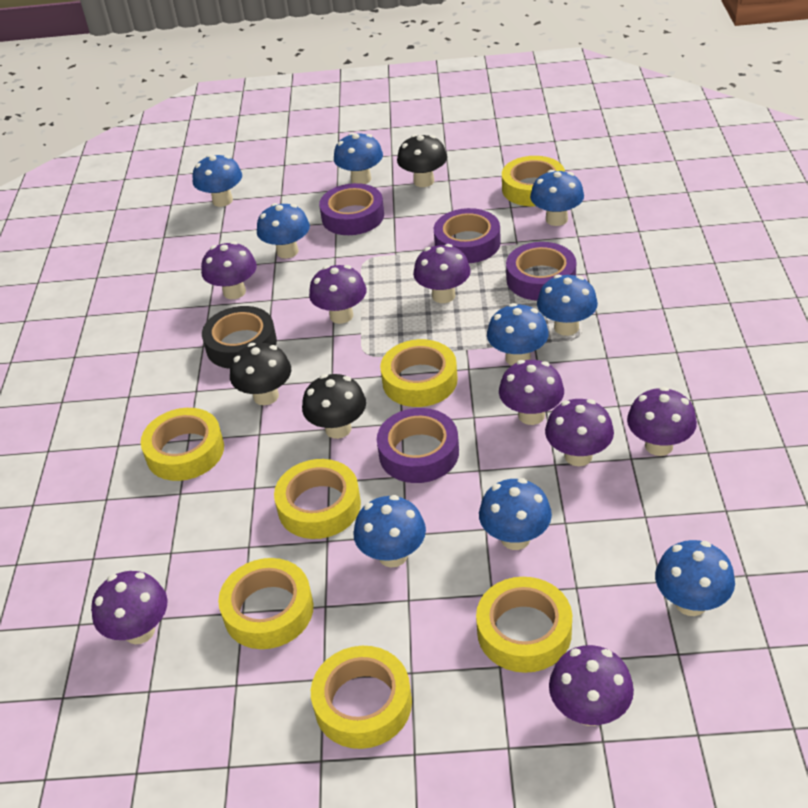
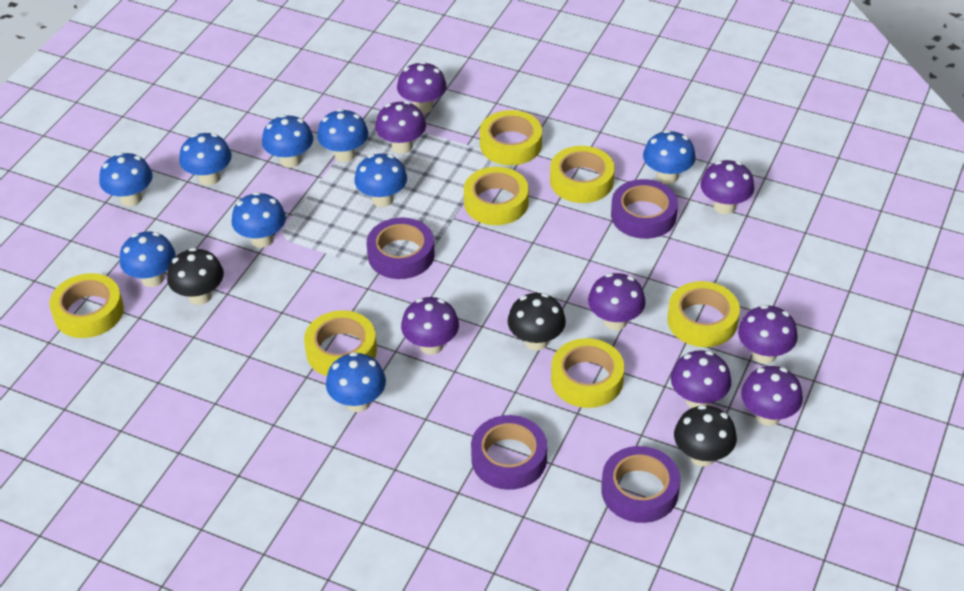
black tape: [202,306,277,369] = 1 -> none = 0

